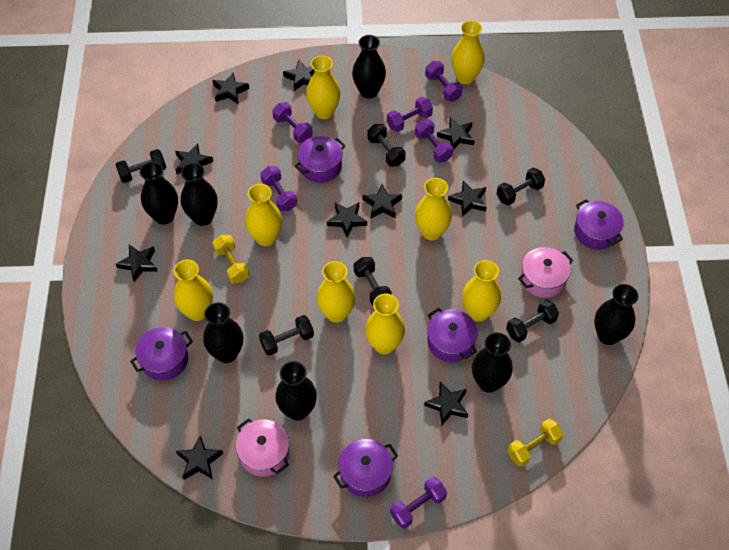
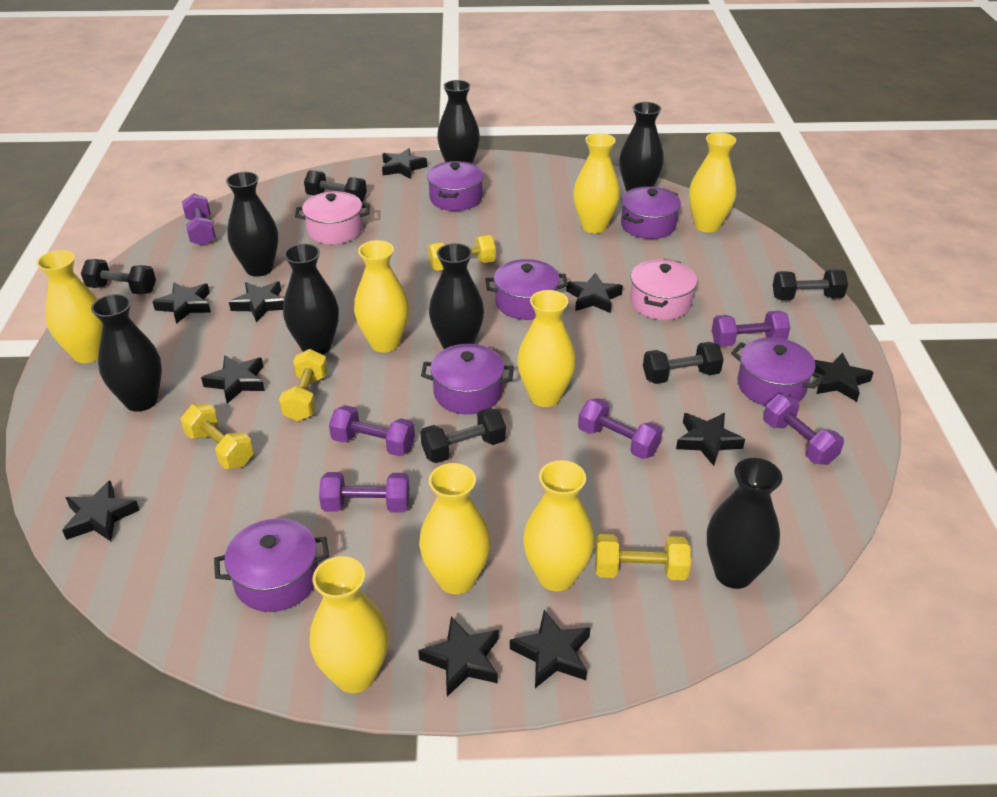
black dumbbell: [115,149,166,183] [259,315,314,356] [354,257,392,306] [367,124,406,167] [497,168,545,205] [506,300,559,343] = 6 -> [81,259,156,295] [304,170,367,202] [420,408,506,463] [643,342,724,384] [773,269,848,300] = 5
purple pot: [130,327,193,381] [295,136,346,183] [333,439,398,497] [427,308,478,362] [574,199,624,250] = 5 -> [214,518,329,612] [421,344,514,414] [427,161,484,211] [485,259,568,320] [621,186,681,239] [731,337,824,406] = 6
yellow dumbbell: [213,235,250,283] [507,419,564,467] = 2 -> [180,404,254,469] [279,349,328,421] [428,235,496,271] [595,534,691,580] = 4

